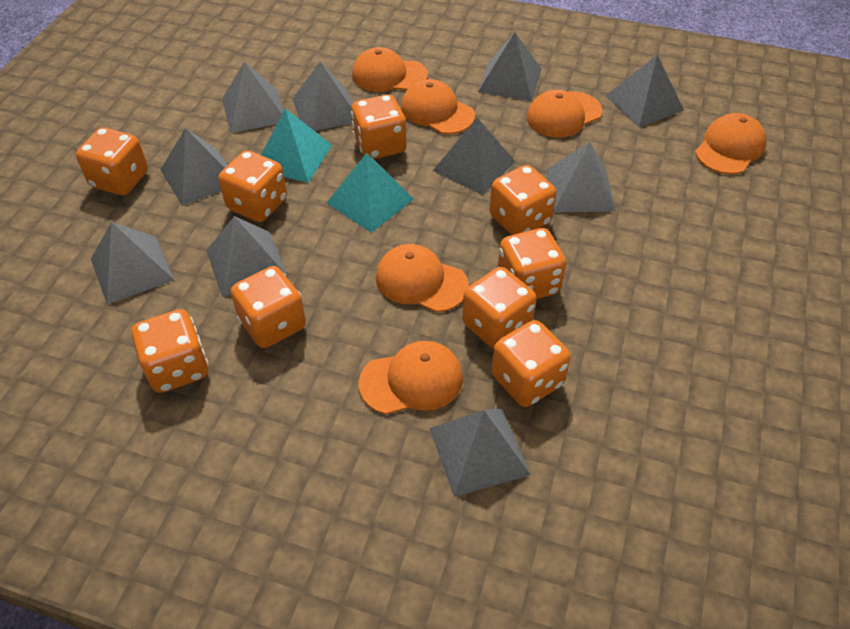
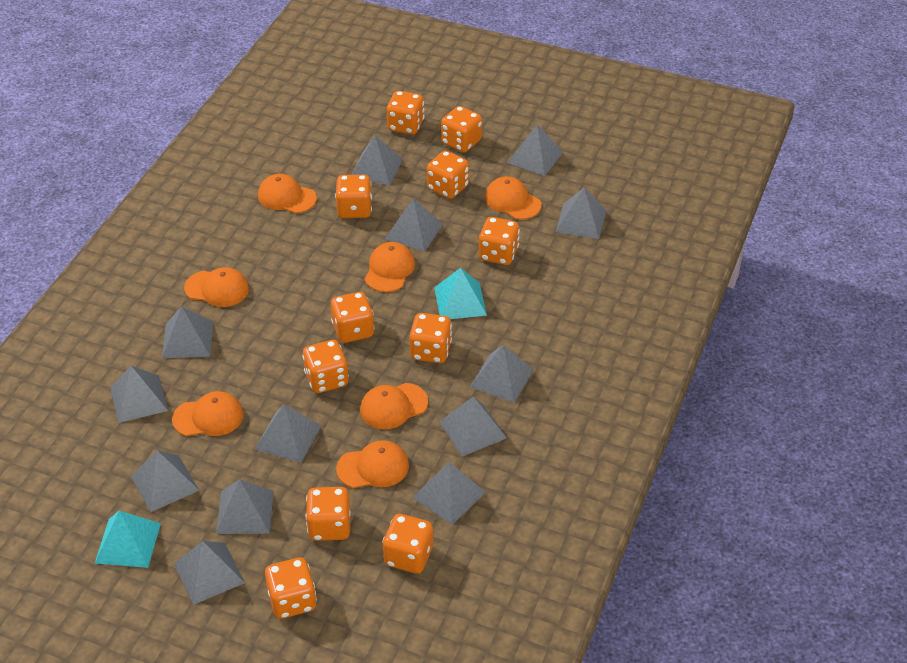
grey pyramid: [91,222,174,305] [160,128,227,206] [206,216,288,297] [222,62,284,133] [292,62,353,131] [430,409,531,497] [433,118,515,195] [478,32,541,101] [546,142,616,213] [606,55,684,127] = 10 -> [110,366,168,423] [131,450,200,512] [162,306,213,358] [174,541,245,605] [216,479,274,534] [255,404,321,463] [351,135,403,185] [385,198,443,252] [412,462,486,525] [439,397,507,456] [470,345,534,403] [507,124,563,176] [556,188,606,239] = 13
orange cap: [352,47,428,92] [359,341,463,414] [376,244,469,312] [401,79,475,134] [527,90,602,138] [695,113,766,174] = 6 -> [172,391,243,436] [184,267,249,307] [258,174,317,213] [336,440,409,488] [360,383,428,429] [365,242,415,292] [485,176,541,220] = 7
orange dice: [76,127,148,195] [131,309,209,393] [218,150,287,222] [231,266,306,348] [351,94,406,159] [462,267,537,349] [490,165,557,235] [491,320,571,407] [498,228,566,299] = 9 -> [265,557,317,619] [302,340,349,393] [306,487,351,541] [331,292,374,343] [335,175,372,218] [382,514,433,573] [387,91,425,134] [409,313,452,363] [427,151,469,199] [441,106,482,152] [479,217,520,265] = 11

